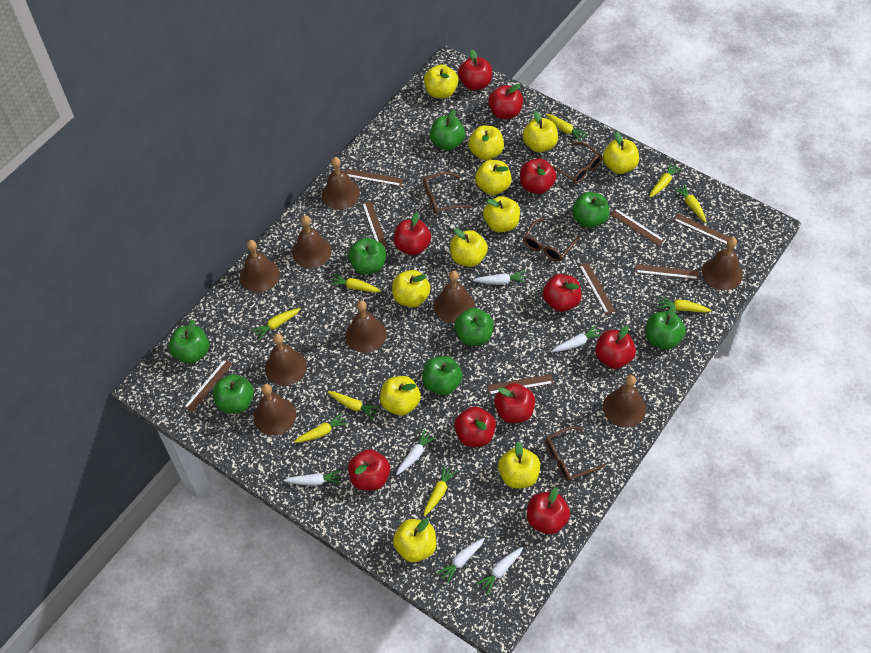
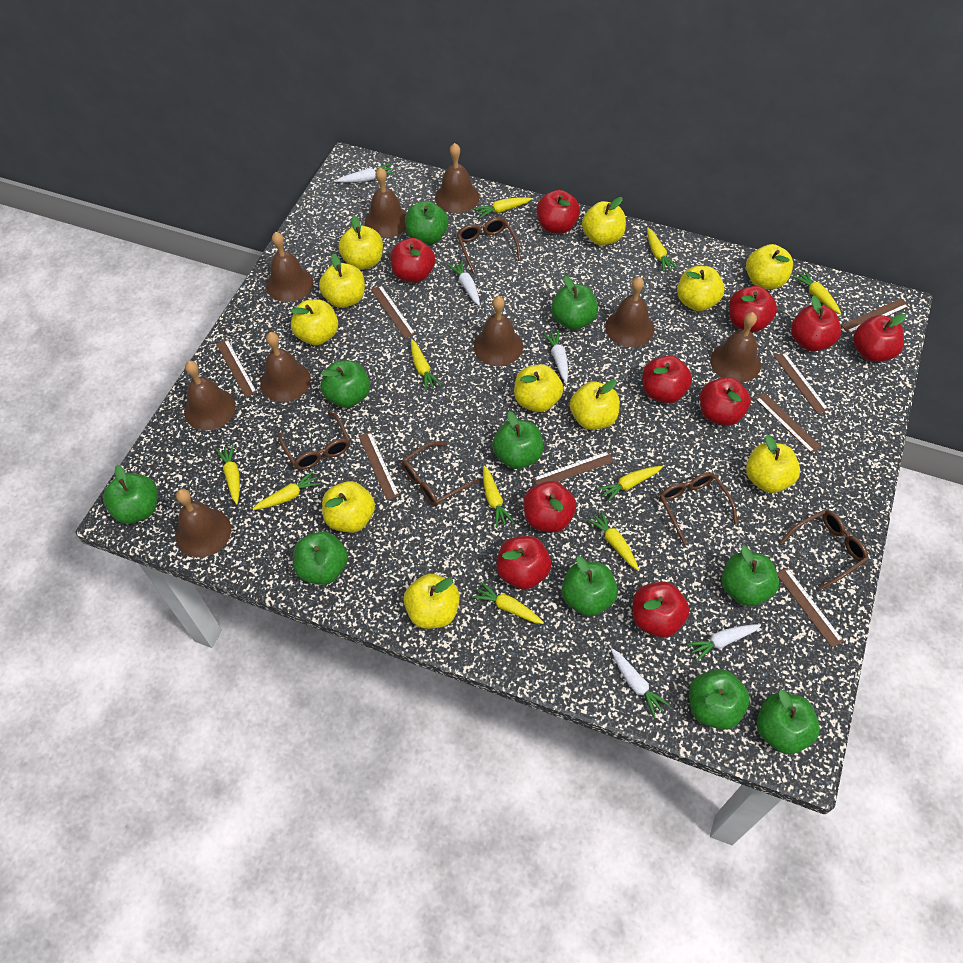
brown glasses: [423,172,472,214] [523,218,580,261] [545,426,606,481] [552,142,602,184] = 4 -> [278,412,350,470] [401,442,479,506] [457,217,521,274] [660,472,738,545] [780,510,868,590] = 5
green apple: [169,320,209,364] [213,374,254,414] [348,238,386,274] [422,356,463,395] [430,109,465,151] [454,308,494,346] [572,192,609,228] [646,305,686,349] = 8 -> [103,465,158,524] [293,531,348,585] [321,360,370,408] [405,201,448,245] [492,411,543,469] [551,276,598,330] [561,556,618,616] [689,669,750,730] [722,546,779,606] [757,690,820,754] = 10
white carrot: [283,470,341,486] [396,429,436,475] [437,538,485,584] [473,271,526,285] [476,547,523,594] [552,325,601,352] = 6 -> [336,164,394,183] [447,260,480,305] [543,330,568,383] [611,648,670,717] [687,624,761,661] = 5
yellow carrot: [252,308,301,340] [294,413,348,443] [328,391,380,419] [329,274,381,293] [424,465,457,516] [546,114,587,142] [649,162,682,198] [657,297,712,313] [673,184,707,222] = 9 -> [216,444,240,504] [253,471,321,510] [411,339,441,391] [472,582,544,624] [474,197,532,218] [483,465,514,527] [587,510,639,570] [598,466,663,503] [647,227,678,272] [792,270,841,314] = 10

